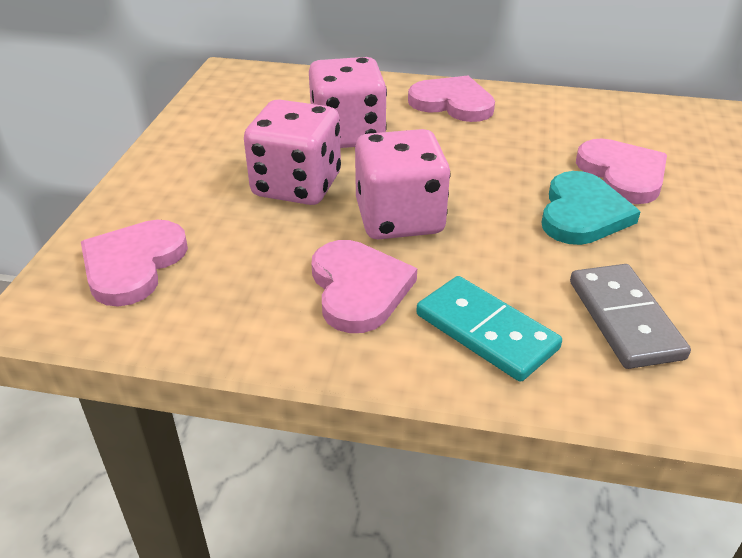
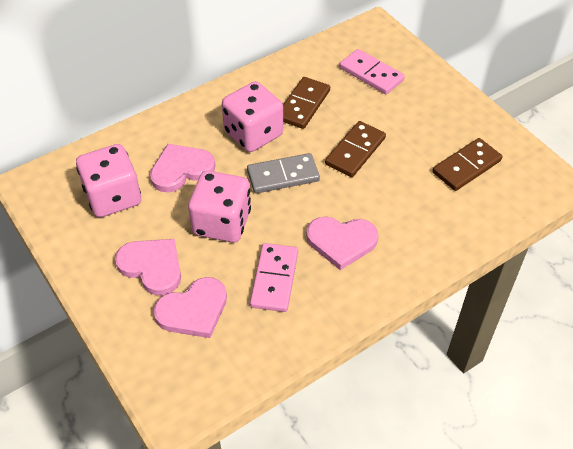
brown domino: none = 0 -> [283,77,330,129] [325,121,386,177] [433,138,502,191] = 3
pink domino: none = 0 -> [250,243,298,312] [339,49,405,94] = 2
turquoise domino: [416,276,562,382] = 1 -> none = 0
turquoise heart: [542,171,641,245] = 1 -> none = 0

